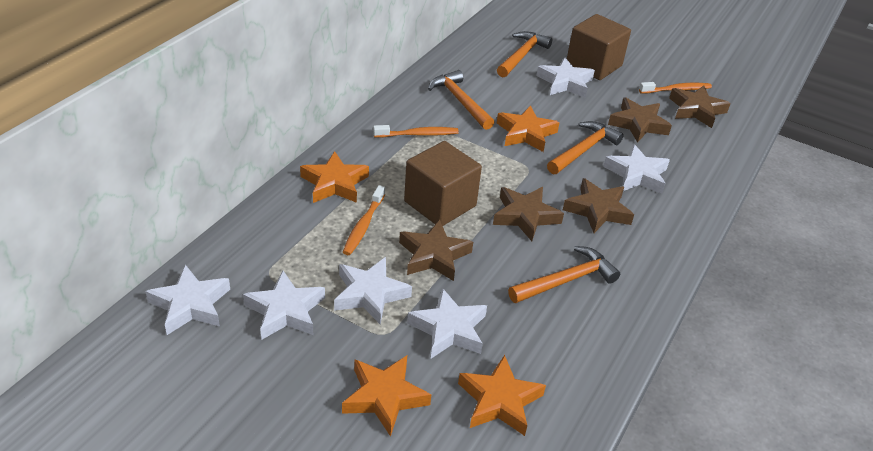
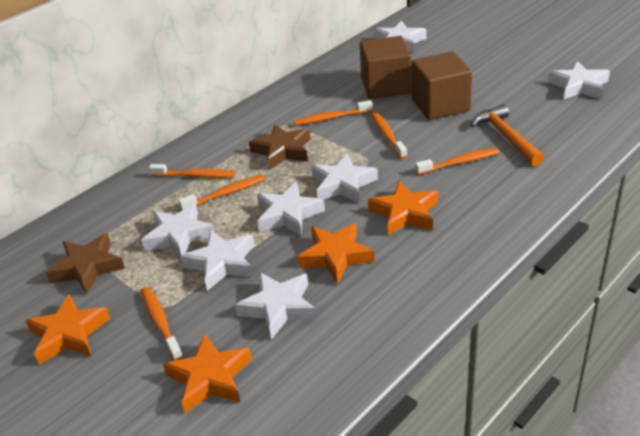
brown star: [399,219,473,281] [493,187,564,241] [563,178,634,233] [608,97,672,143] [669,86,731,128] = 5 -> [45,233,125,294] [249,124,311,170] = 2
orange hammer: [428,70,494,130] [497,31,552,77] [508,246,620,303] [547,121,624,174] = 4 -> [471,104,544,166] = 1
orange toothbrush: [343,185,385,255] [373,125,459,138] [639,82,712,93] = 3 -> [141,287,183,361] [149,164,236,178] [178,175,265,210] [294,100,373,126] [371,112,407,159] [415,148,500,175] = 6
white star: [145,265,230,335] [243,271,325,340] [334,257,412,325] [407,288,487,358] [536,57,595,98] [603,144,670,193] = 6 -> [141,203,215,258] [181,230,254,291] [235,272,317,340] [257,182,325,236] [311,154,378,203] [375,21,426,53] [548,61,610,99] = 7

